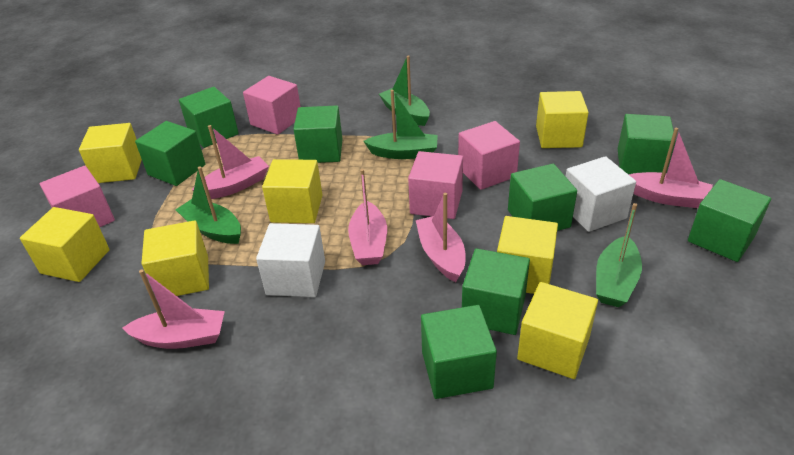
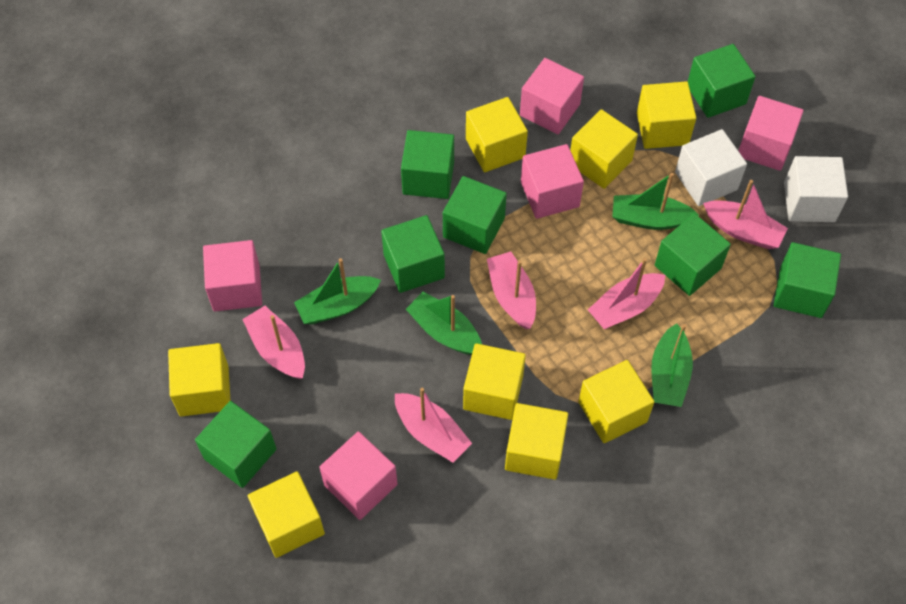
green cube: [135,121,206,186] [179,87,239,148] [293,105,342,163] [421,305,497,399] [462,248,530,335] [508,164,577,231] [618,114,676,174] [688,179,771,262] = 8 -> [195,401,277,488] [381,215,445,293] [401,130,454,199] [443,176,507,254] [655,213,731,296] [688,44,756,118] [773,242,841,318] = 7
pink cube: [40,166,115,227] [243,76,301,135] [408,151,463,219] [458,121,520,190] = 4 -> [203,240,262,312] [319,431,398,520] [520,58,584,134] [521,144,584,219] [738,96,804,171] = 5
yellow cube: [20,207,110,282] [79,123,142,183] [141,220,209,296] [262,159,323,223] [497,216,558,294] [517,282,598,379] [536,91,589,148] = 7 -> [168,343,230,416] [248,472,325,558] [463,343,526,420] [466,97,528,172] [505,403,568,480] [570,109,638,189] [578,360,654,443] [637,81,696,149] = 8

